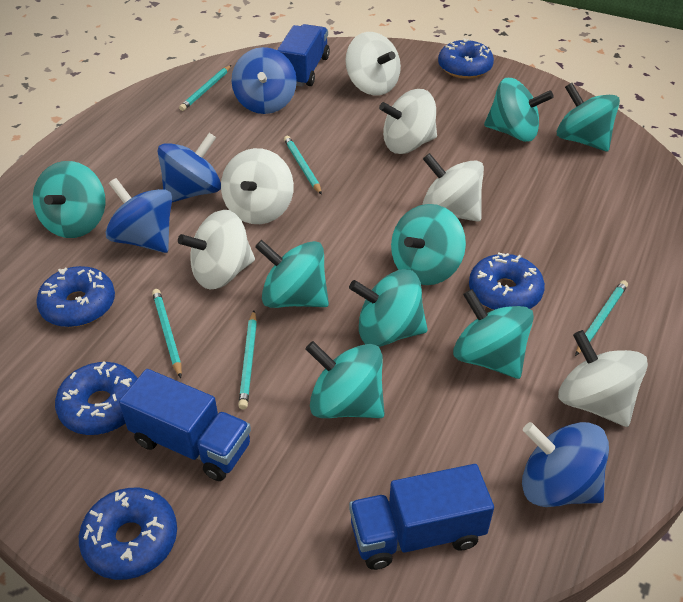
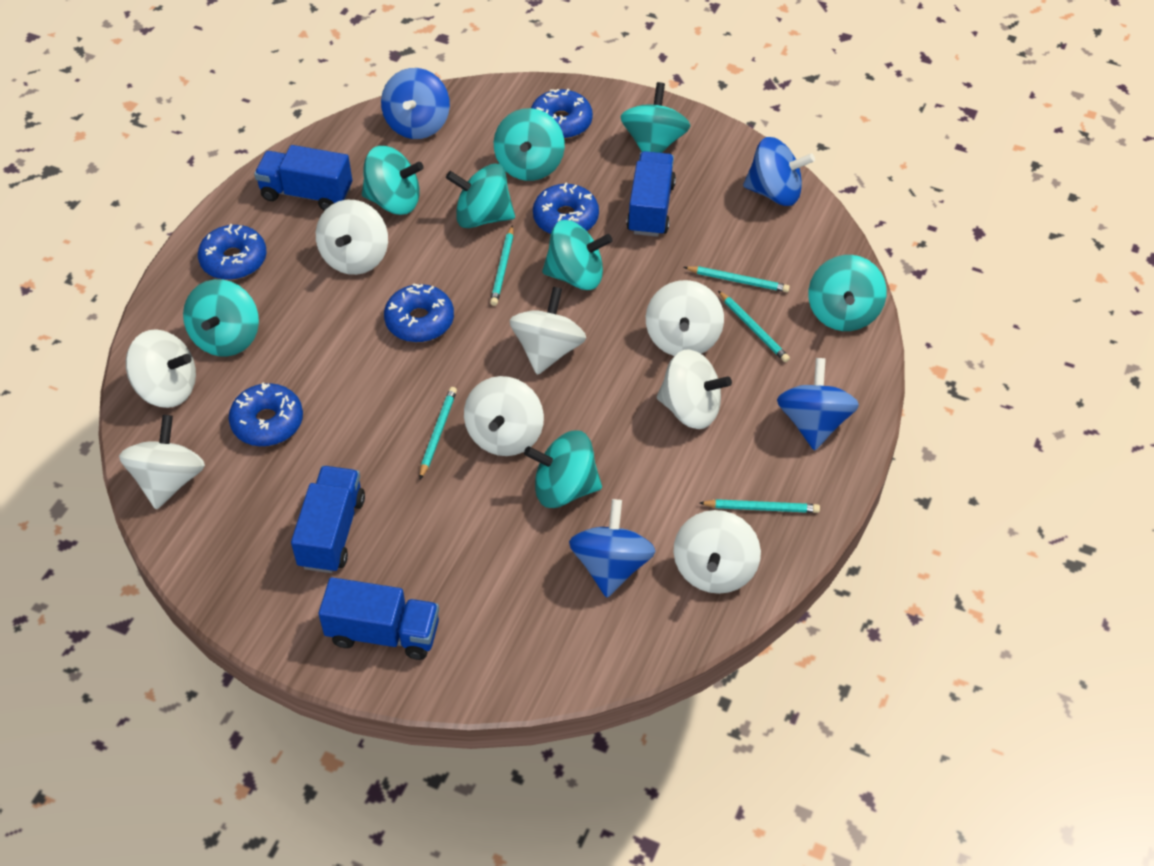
blue truck: [119,369,251,481] [277,24,330,87] [349,464,494,570] = 3 -> [254,145,352,211] [291,466,365,573] [318,577,439,660] [626,151,676,237] = 4
white spinning top: [178,210,255,290] [221,148,294,224] [345,32,401,96] [379,89,437,154] [422,153,484,222] [558,330,648,427] = 6 -> [119,415,205,509] [126,329,196,408] [316,200,388,275] [464,376,544,456] [510,287,586,375] [646,280,724,356] [657,349,732,429] [673,510,761,594] = 8

